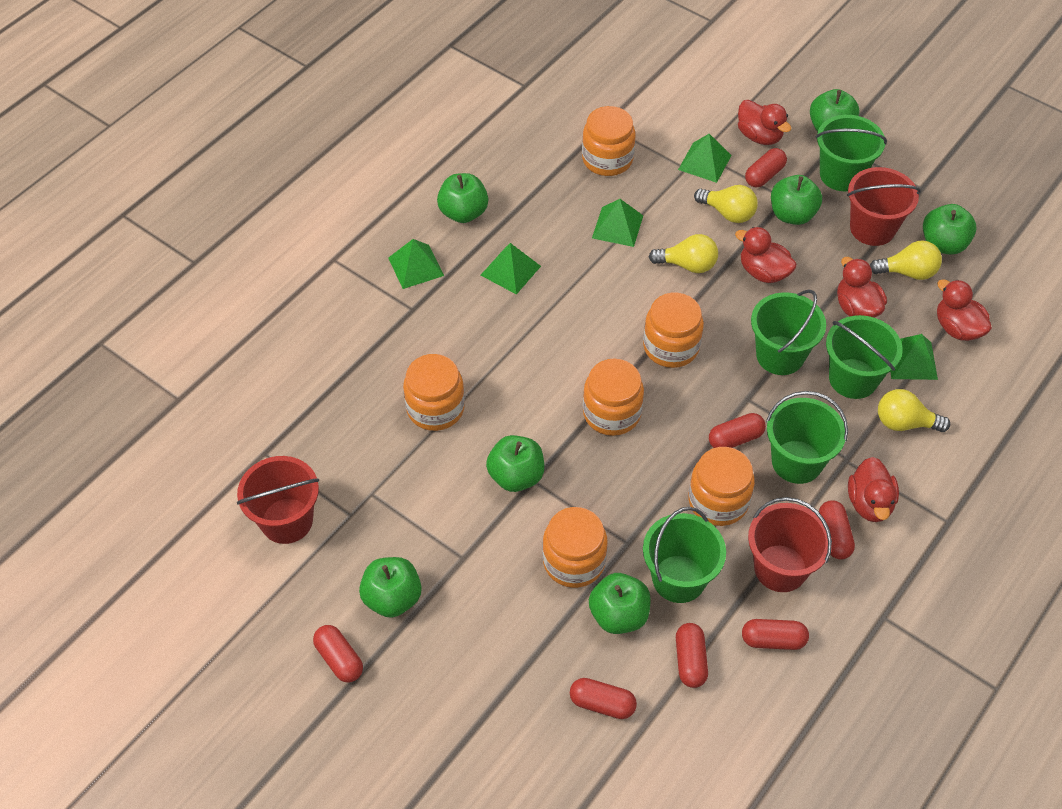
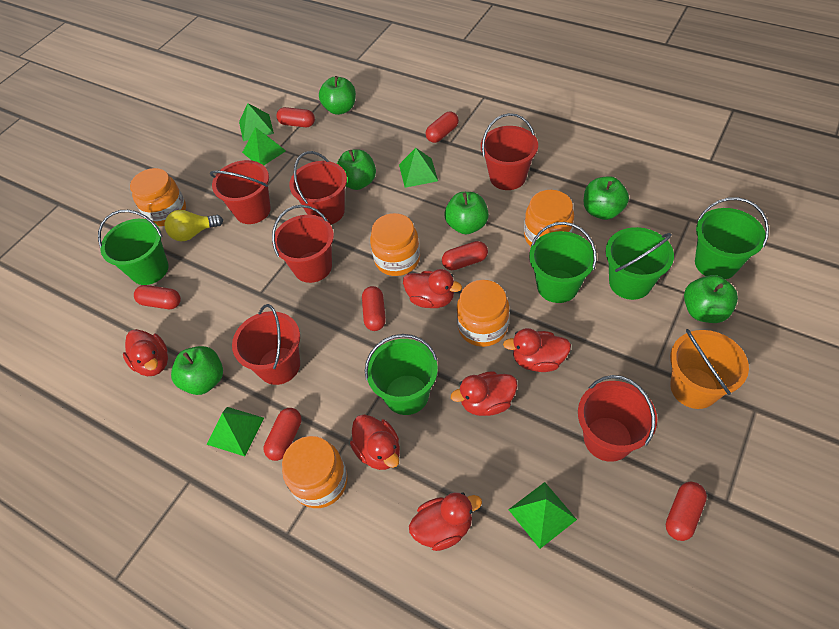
green apple: [359,557,422,618] [437,173,488,223] [486,435,544,492] [589,573,651,634] [771,175,822,225] [810,89,859,131] [923,204,977,255] = 7 -> [171,346,223,395] [319,76,356,115] [337,149,376,190] [445,192,489,234] [583,176,629,220] [684,275,738,323] = 6
orange bucket: none = 0 -> [670,329,749,409] = 1
orange jar: [403,354,465,431] [543,507,608,588] [582,106,636,176] [583,359,644,436] [643,293,704,368] [688,447,755,526] = 6 -> [130,168,186,226] [282,436,348,508] [370,213,420,276] [457,280,509,347] [524,190,574,247] = 5
red bucket: [237,456,319,544] [748,497,832,592] [847,167,921,246] = 3 -> [210,160,271,224] [232,304,300,385] [272,205,334,283] [289,151,347,225] [481,113,538,190] [578,375,657,462] = 6
red duck: [735,227,797,283] [738,100,791,145] [837,257,887,318] [848,457,899,522] [937,279,992,341] = 5 -> [123,329,168,376] [350,415,400,470] [403,269,462,308] [409,492,482,551] [451,371,518,416] [503,328,571,372] = 6
yellow light bulb: [649,234,718,273] [694,185,758,223] [870,240,942,280] [878,389,950,432] = 4 -> [164,210,223,241] = 1

